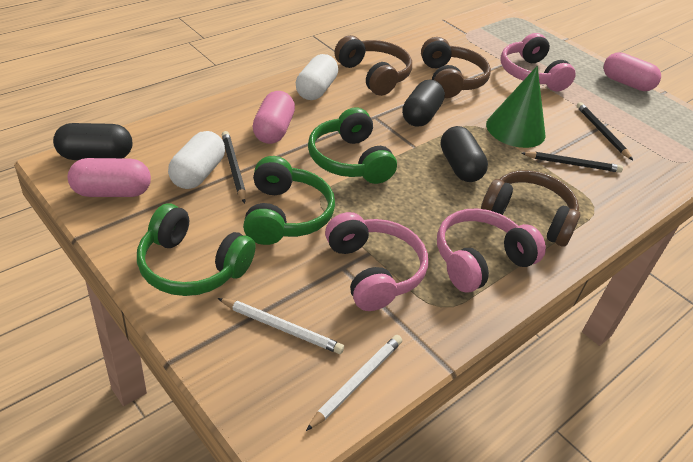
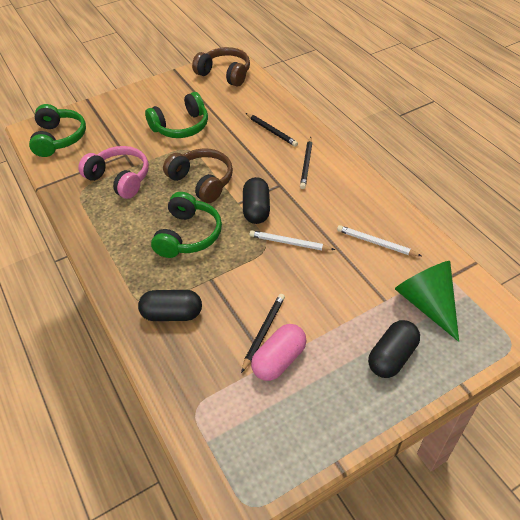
brown headphones: [334,35,412,96] [421,37,491,98] [481,170,580,247] = 3 -> [163,148,233,203] [192,47,250,87] = 2
pink capsule: [68,158,151,197] [252,91,295,144] [604,52,661,91] = 3 -> [251,324,307,381] = 1
pink headphones: [325,212,428,311] [437,209,546,293] [500,33,576,91] = 3 -> [78,146,149,199] = 1
white capsule: [168,131,225,189] [296,54,338,100] = 2 -> none = 0

